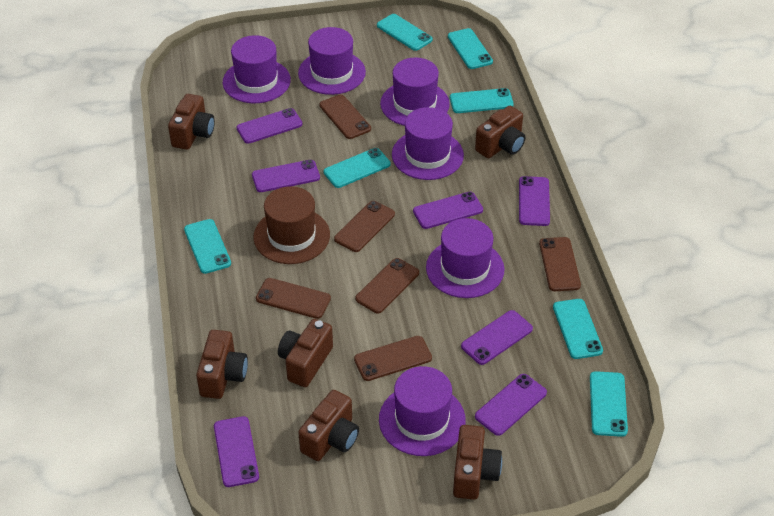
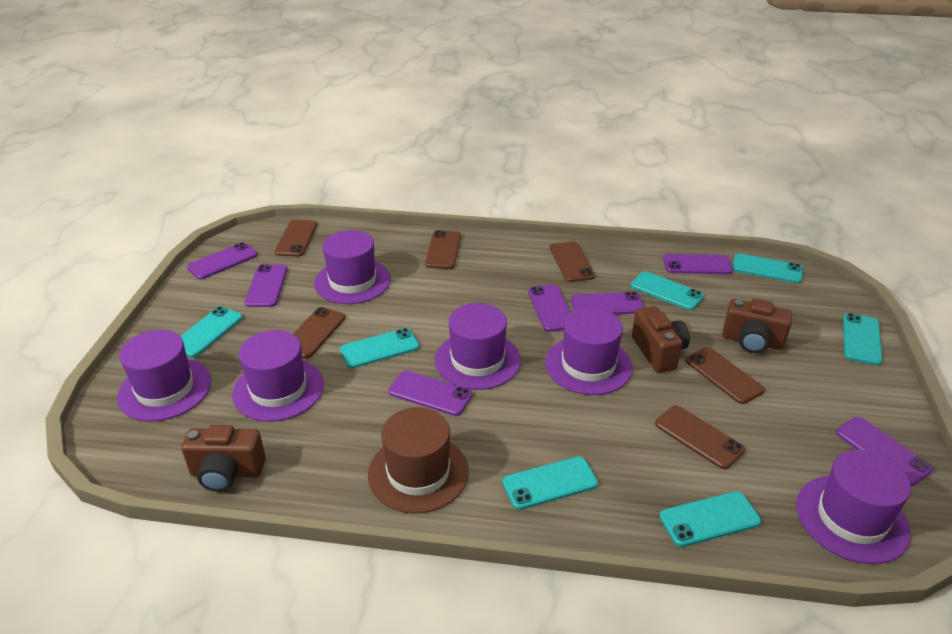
brown camera: [168,94,215,150] [196,330,248,399] [278,319,333,387] [298,390,359,461] [453,425,502,500] [475,106,525,158] = 6 -> [181,425,266,492] [632,306,690,373] [722,298,792,353] = 3

